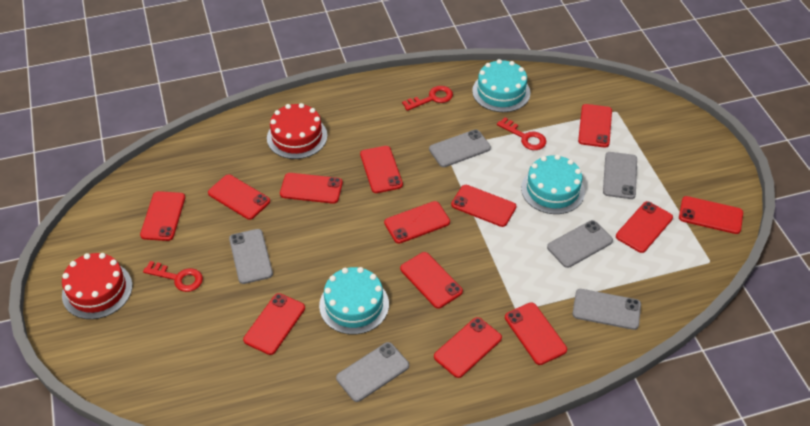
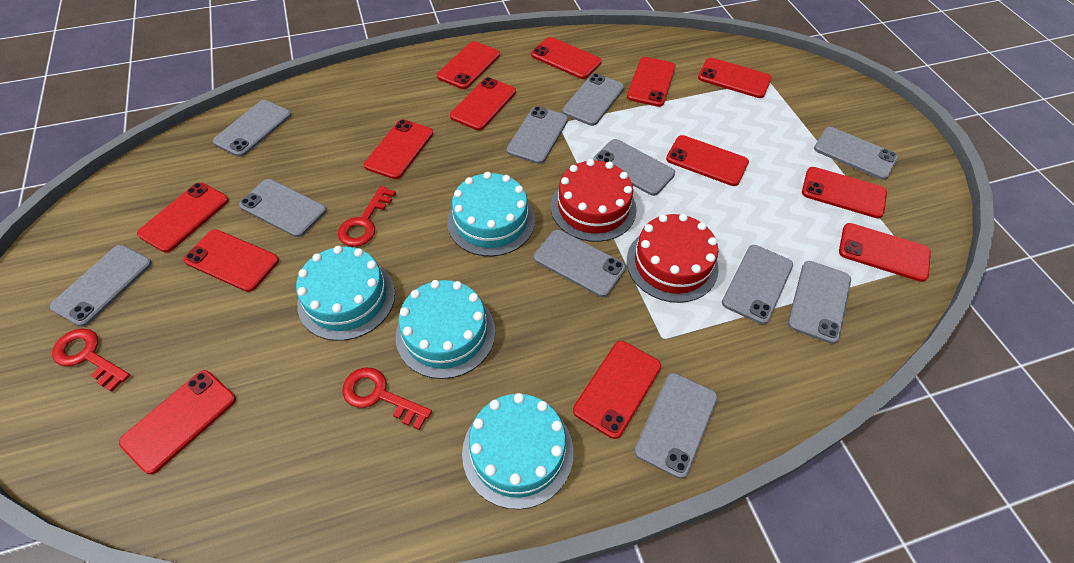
grey phone: [229,229,273,284] [336,342,409,402] [429,129,491,167] [547,220,613,268] [572,289,641,330] [603,152,637,199] = 6 -> [50,245,152,327] [213,100,291,157] [239,179,327,237] [507,106,568,164] [534,230,626,297] [562,73,624,126] [593,139,675,196] [634,373,718,479] [722,245,793,324] [788,261,851,344] [814,127,898,180] = 11
turquoise cake: [319,267,389,335] [472,59,530,112] [521,155,585,214] = 3 -> [296,246,395,341] [396,280,495,379] [447,172,535,256] [462,393,573,509] = 4

